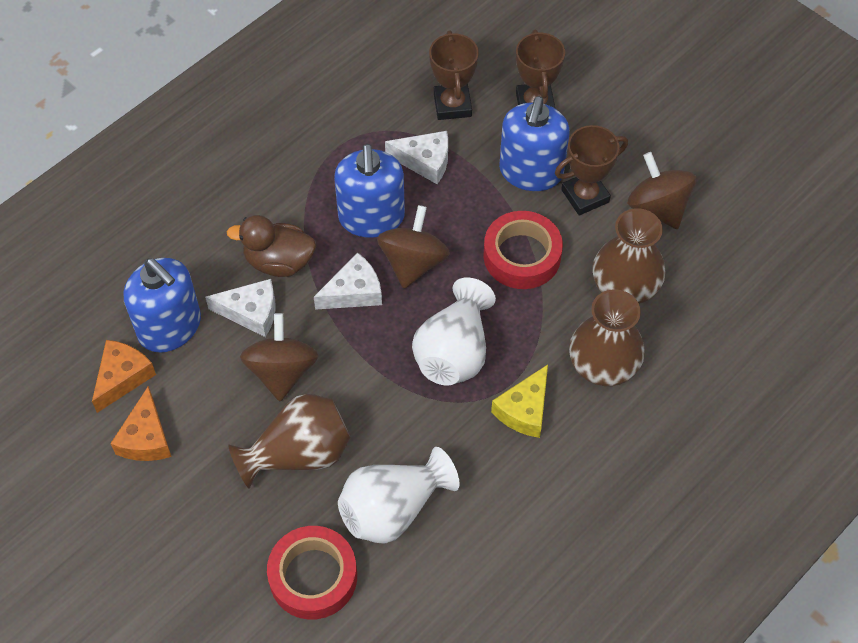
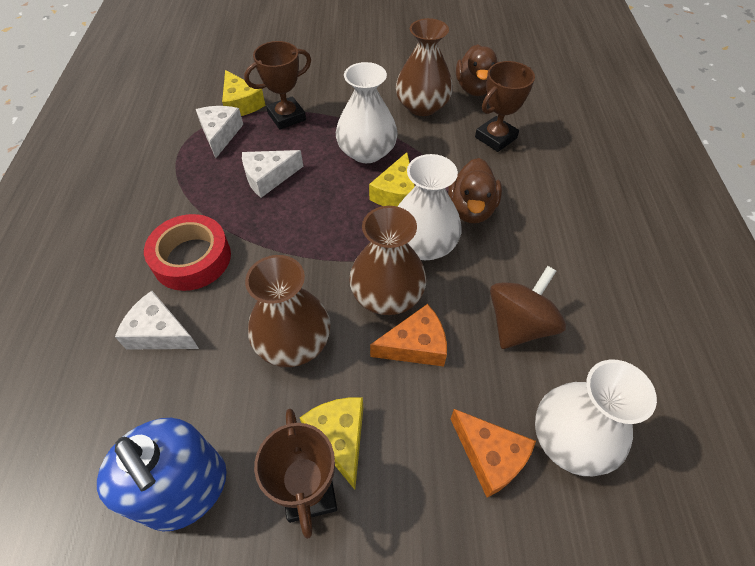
blue soap dispenser: [124,258,201,353] [334,144,405,237] [499,96,570,191] = 3 -> [97,418,227,532] = 1
brown duck: [226,215,316,277] = 1 -> [448,158,502,223] [456,44,498,96] = 2
brown spinning top: [240,313,318,401] [377,205,450,289] [628,152,696,229] = 3 -> [490,266,566,349] = 1
red tape: [267,526,357,620] [483,211,563,289] = 2 -> [144,214,231,291] = 1
white vase: [338,447,460,544] [412,277,496,385] = 2 -> [336,62,398,163] [397,154,462,260] [535,360,657,476] = 3
yellow cheese: [491,364,548,438] = 1 -> [222,70,265,116] [300,397,363,490] [369,152,415,206] = 3

